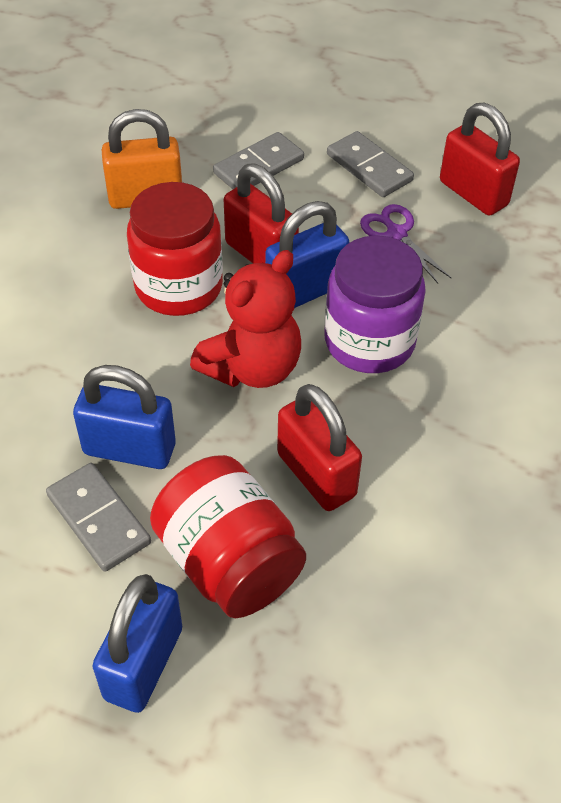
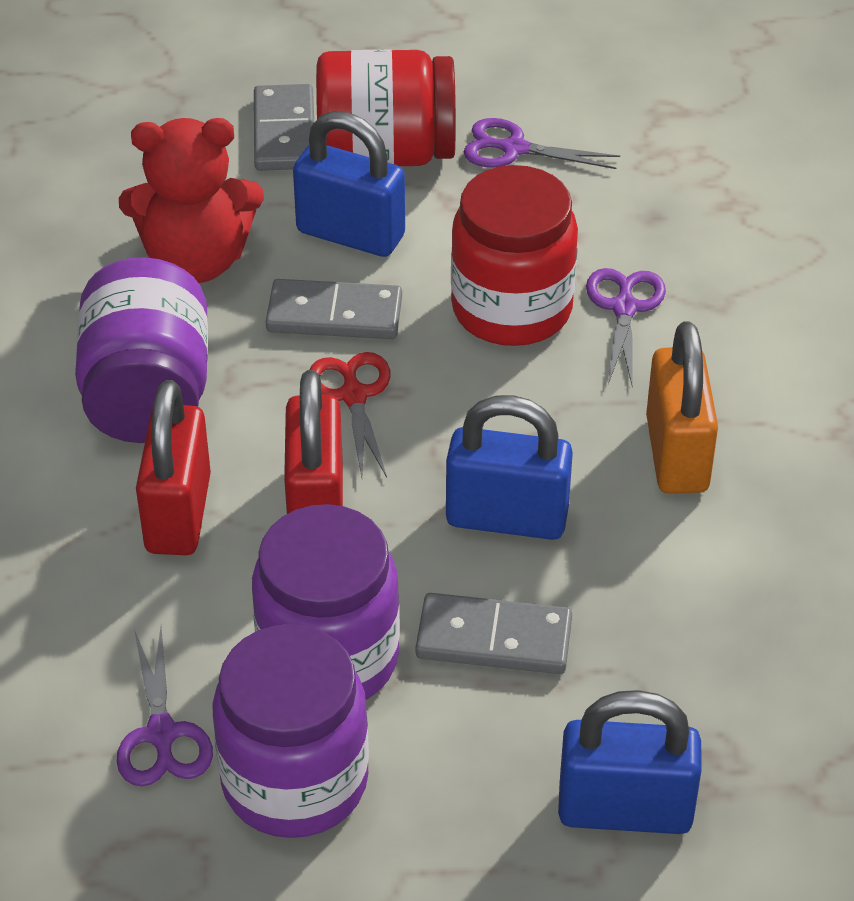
purple jar: [324,235,426,373] = 1 -> [75,257,208,443] [212,624,369,838] [252,504,400,700] = 3
purple scissors: [360,204,451,283] = 1 -> [116,627,213,786] [463,118,620,169] [586,268,666,388] = 3
red padlock: [224,163,299,263] [277,384,362,511] [440,103,520,216] = 3 -> [136,380,211,555] [284,370,343,514] = 2
red scissors: none = 0 -> [310,352,391,478] = 1

